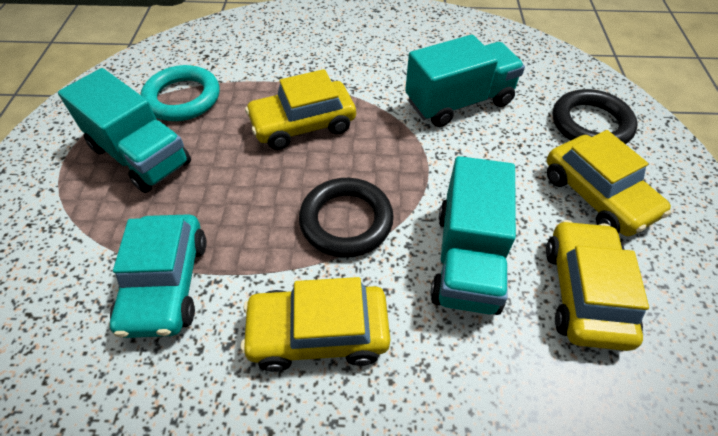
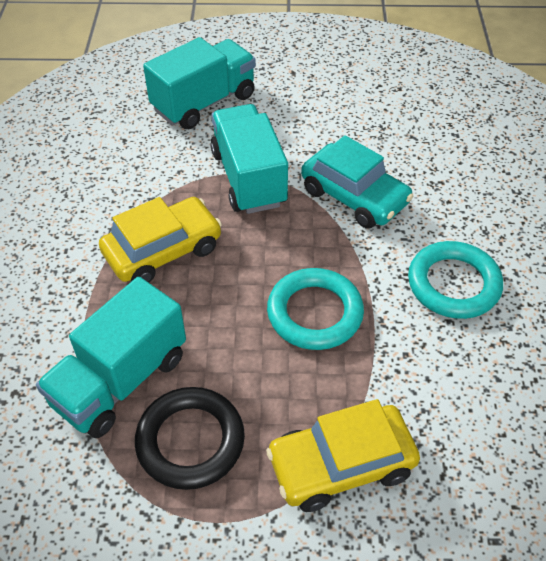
black ring: [299,178,394,258] [553,89,638,144] = 2 -> [135,387,245,490] = 1
turquoise ring: [140,65,220,121] = 1 -> [267,268,364,350] [408,241,503,319] = 2
yellow car: [240,277,390,372] [245,69,356,150] [546,220,649,351] [547,130,671,236] = 4 -> [99,197,222,283] [266,399,420,512] = 2

